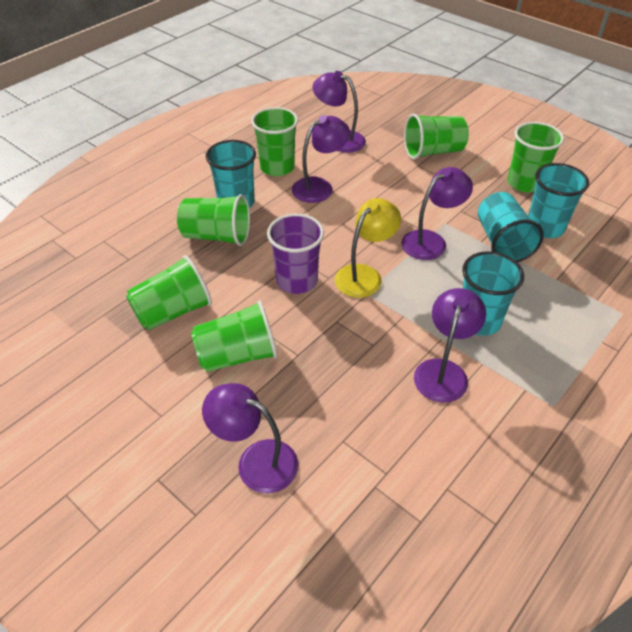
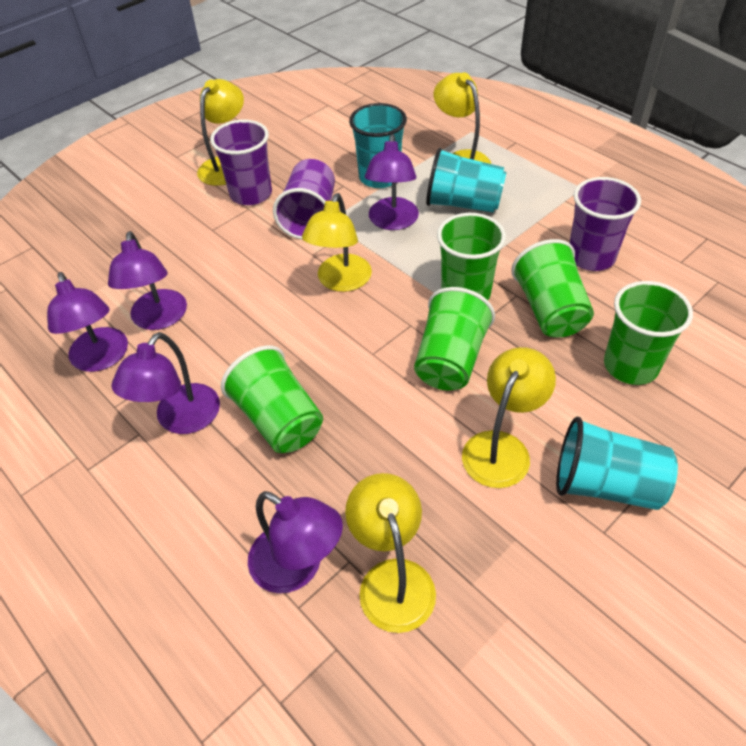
green cup: [126,255,212,330] [177,194,250,246] [191,300,278,372] [251,107,298,176] [404,114,469,160] [507,122,564,193] = 6 -> [221,345,323,453] [414,287,495,390] [437,213,506,300] [511,239,594,337] [604,281,693,385] = 5
purple cup: [267,214,324,294] = 1 -> [210,120,272,205] [273,159,335,240] [569,177,641,271] = 3
turquoise cup: [206,140,256,208] [462,251,524,336] [478,192,544,262] [528,163,589,238] = 4 -> [349,103,407,188] [426,148,507,213] [556,417,678,510] = 3
yellow lamp: [335,198,401,298] = 1 -> [197,79,244,186] [302,193,372,292] [345,473,436,633] [434,72,491,164] [462,347,556,488] = 5

